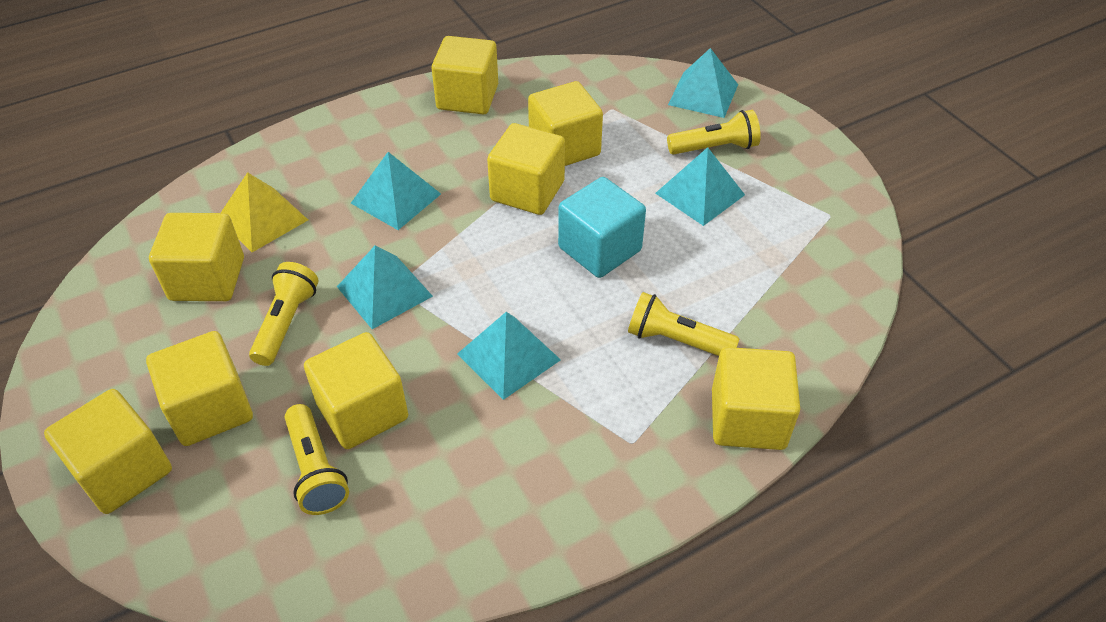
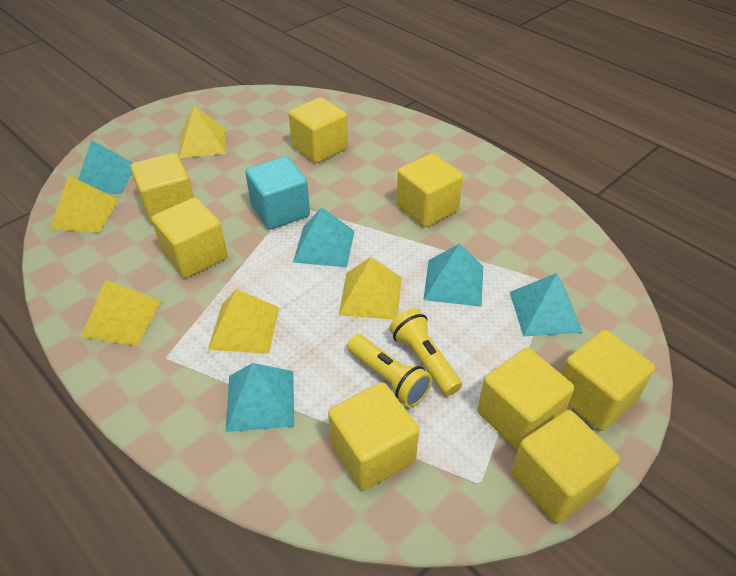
yellow flashlight: [249,262,319,366] [285,404,349,515] [628,292,739,356] [667,110,761,155] = 4 -> [347,334,432,408] [389,308,462,396] = 2
yellow pyramid: [221,172,308,252] = 1 -> [50,175,119,233] [81,280,162,346] [179,105,226,158] [208,289,279,354] [339,257,402,320] = 5

